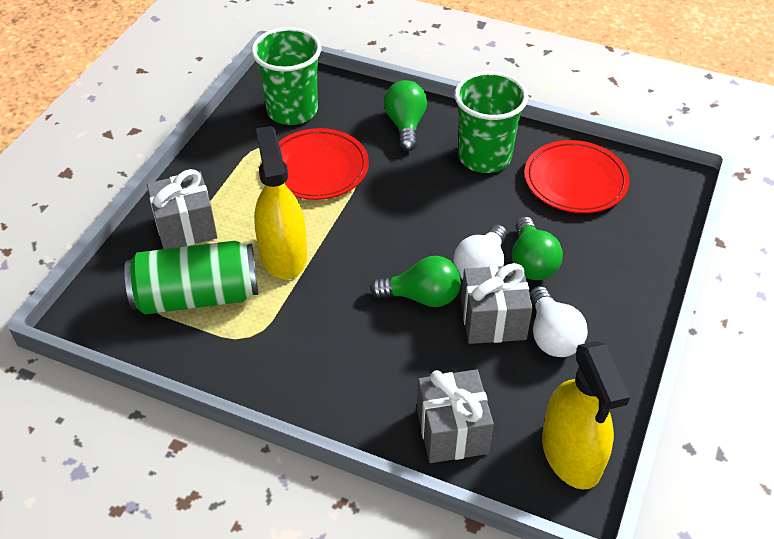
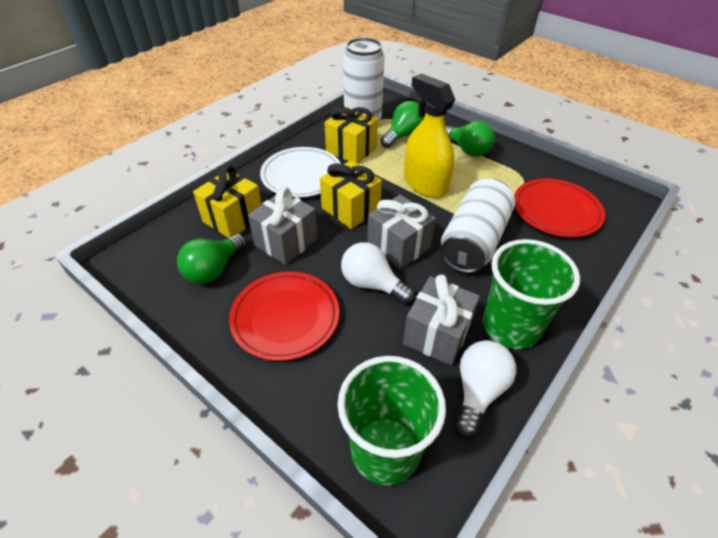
green can: [124,241,258,315] = 1 -> none = 0
white can: none = 0 -> [343,37,385,121] [440,178,515,273] = 2
white plate: none = 0 -> [260,147,341,198] = 1
yellow gift: none = 0 -> [193,165,262,238] [320,161,382,229] [324,107,378,164] = 3
yellow spray bottle: [254,126,307,280] [542,341,630,490] = 2 -> [404,74,455,198] = 1

